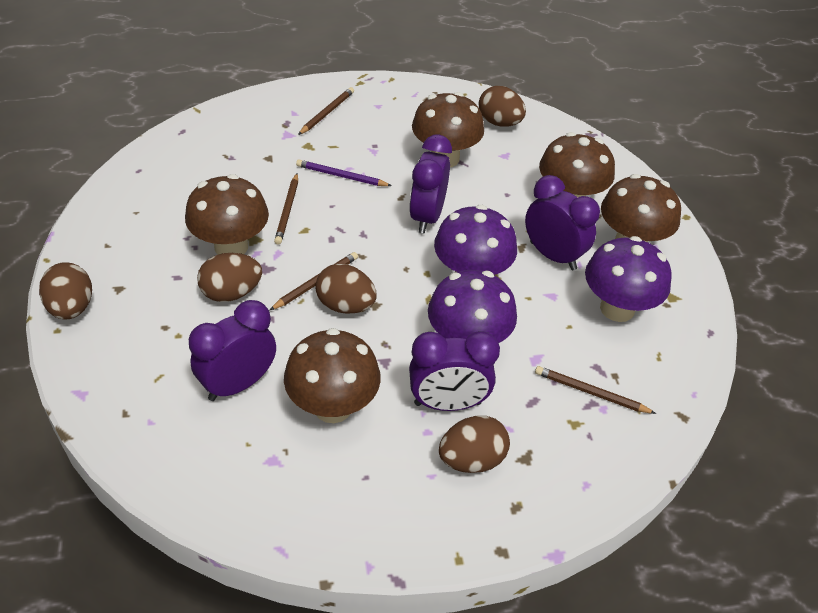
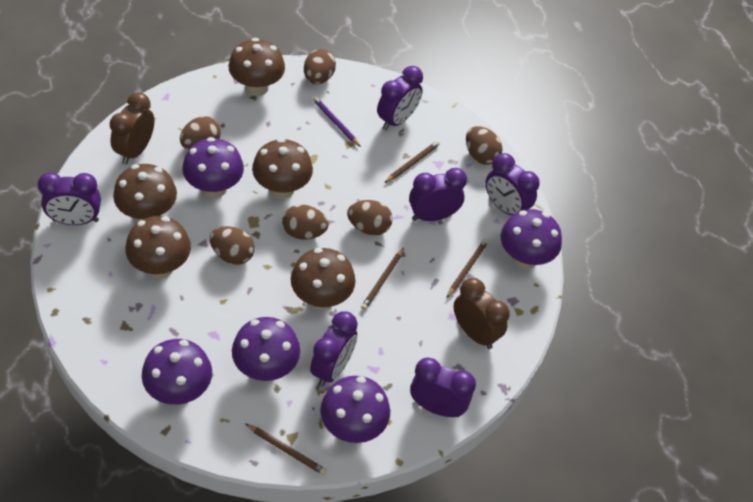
brown clock: none = 0 -> [110,92,154,164] [453,278,510,349] = 2
brown egg: [39,262,92,320] [197,253,262,302] [315,264,377,314] [439,415,510,473] [479,86,526,127] = 5 -> [180,116,221,150] [210,226,255,265] [282,204,329,240] [304,49,336,84] [347,200,393,235] [466,126,503,165] = 6
purple clock: [189,300,276,401] [409,135,452,234] [409,331,500,411] [525,175,600,270] = 4 -> [38,172,101,225] [310,311,358,387] [377,66,423,130] [409,168,467,221] [410,358,476,417] [485,153,540,216] = 6
purple mushroom: [428,270,517,343] [434,205,517,275] [585,236,672,322] = 3 -> [142,339,212,405] [182,137,244,198] [232,317,300,381] [320,376,390,443] [500,209,562,269] = 5

